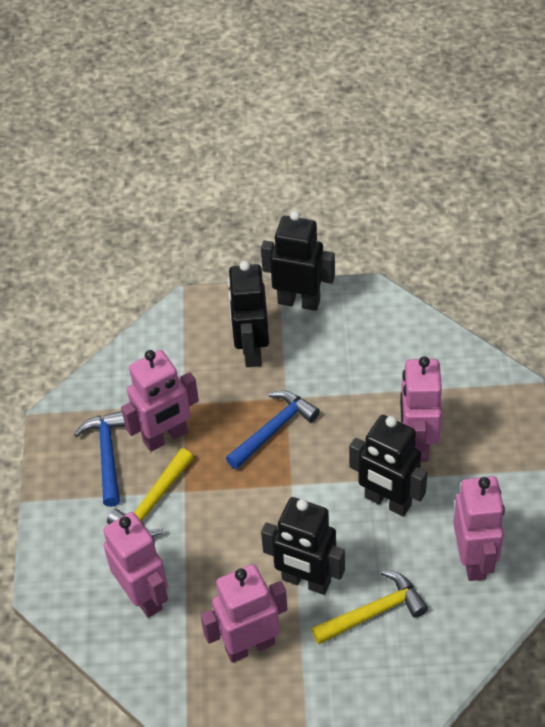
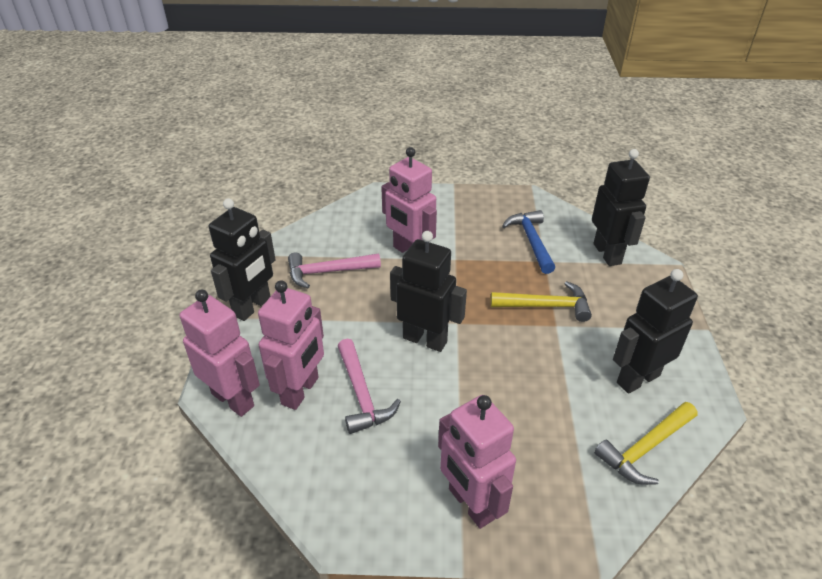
blue hammer: [74,411,125,507] [226,390,320,470] = 2 -> [502,210,555,274] = 1
pink hammer: none = 0 -> [288,253,381,288] [338,339,401,434] = 2
pink robot: [103,512,168,618] [121,350,199,452] [200,564,288,663] [400,356,442,462] [453,476,505,581] = 5 -> [180,290,260,417] [258,280,324,410] [381,147,437,253] [438,395,516,529] = 4

